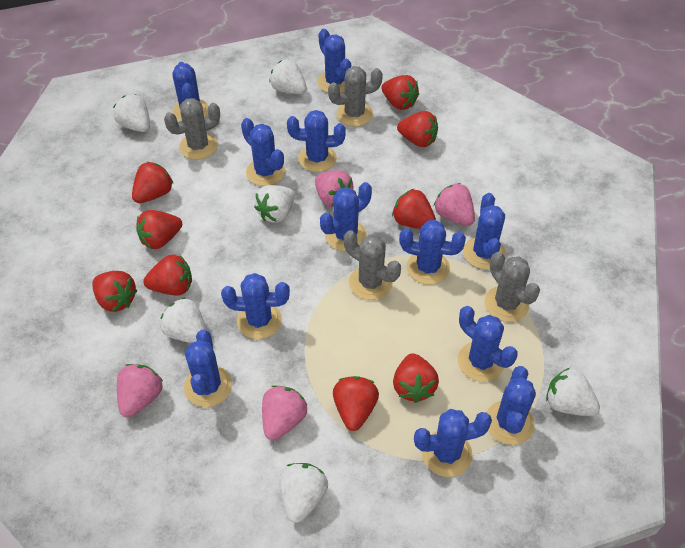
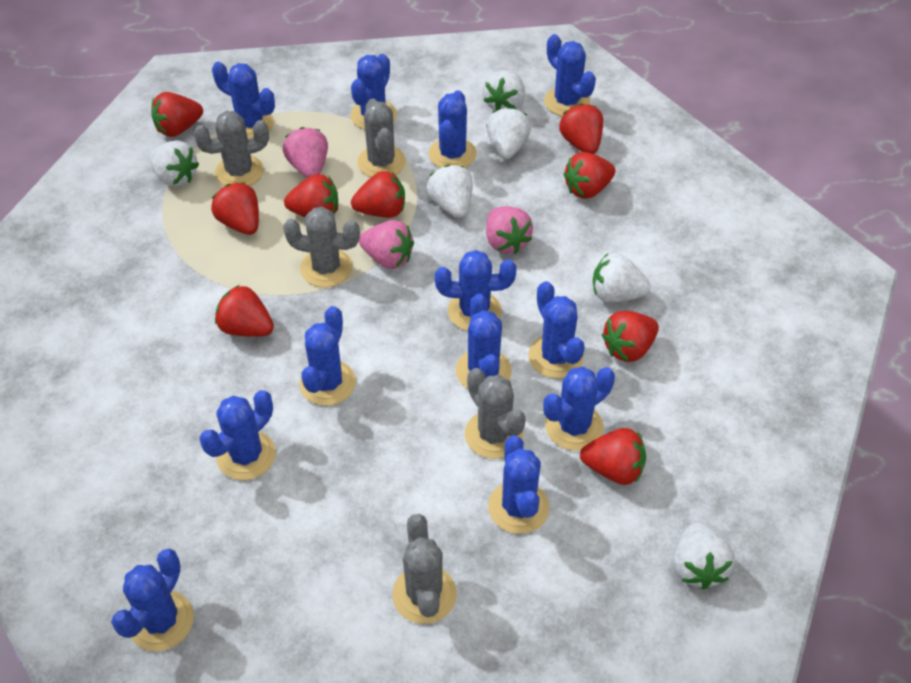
grey cactus: [164,98,220,160] [328,66,383,127] [344,230,401,300] [484,252,540,322] = 4 -> [193,111,269,186] [283,207,360,287] [357,98,406,177] [392,514,457,624] [465,368,526,459] = 5
pink strawberry: [117,364,163,417] [262,385,307,440] [315,170,353,207] [434,183,475,226] = 4 -> [283,127,328,178] [359,220,414,269] [486,206,533,254] = 3

